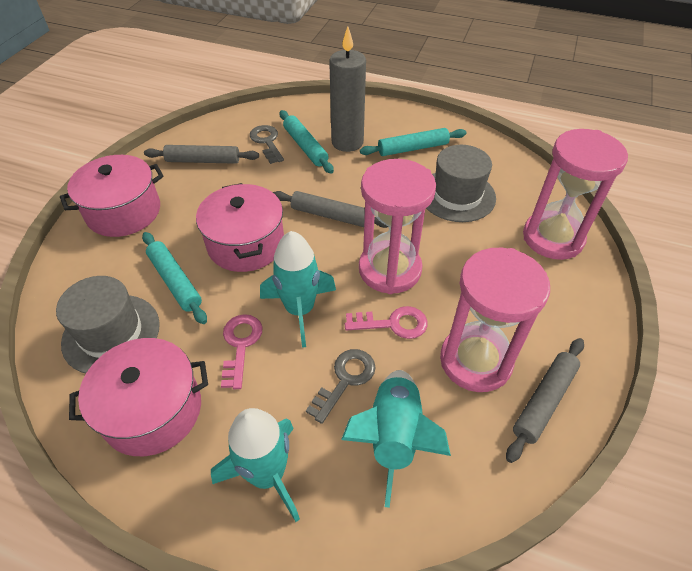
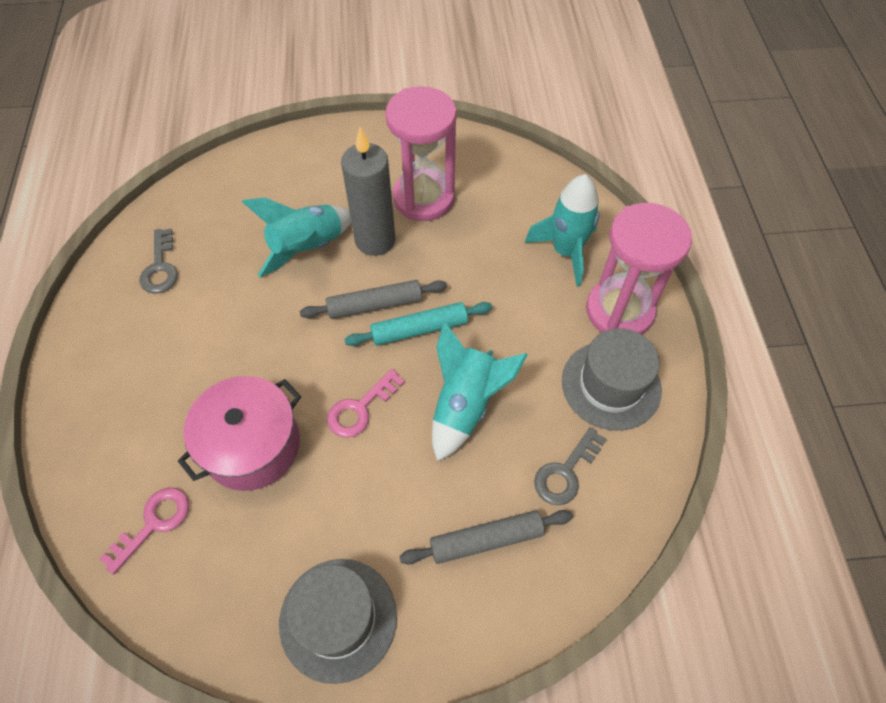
grey rolling pin: [144,145,259,164] [273,191,388,228] [506,338,584,463] = 3 -> [300,280,447,319] [399,510,573,565] = 2
pink hourglass: [359,159,436,294] [440,248,550,392] [523,129,628,260] = 3 -> [385,86,457,221] [586,203,692,335] = 2
pink pot: [60,155,164,237] [69,338,208,456] [196,183,284,272] = 3 -> [178,376,301,491] = 1
turquoise rolling pin: [142,232,207,324] [280,110,334,174] [360,128,466,156] = 3 -> [344,302,492,346] = 1

